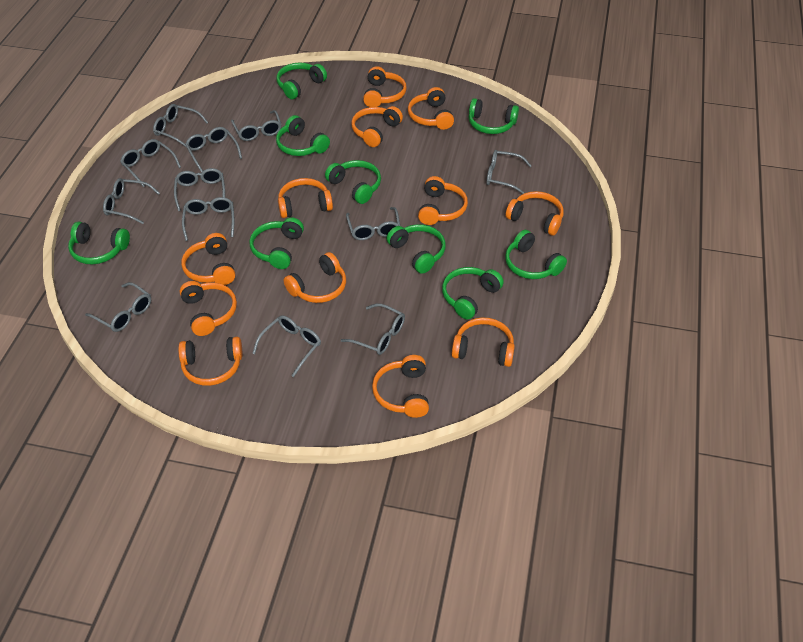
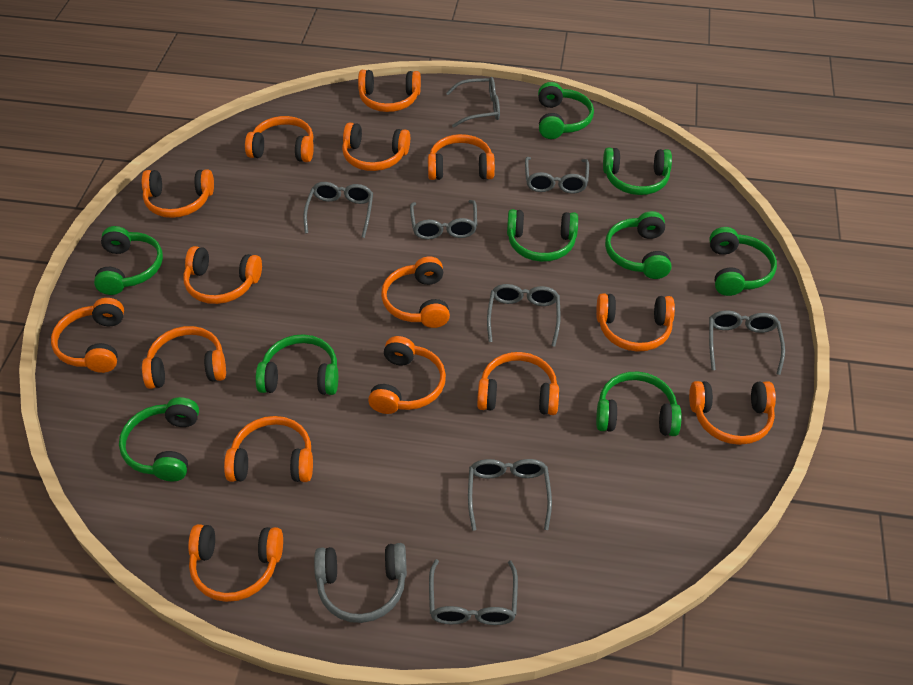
grey glasses: [85,282,151,332] [103,178,160,224] [120,139,181,187] [153,104,208,147] [174,168,225,211] [182,197,235,241] [185,127,242,173] [231,110,282,141] [252,315,321,377] [341,303,405,355] [346,207,400,240] [486,150,532,194] = 12 -> [303,182,373,238] [410,200,477,239] [429,559,518,625] [446,77,500,128] [468,459,552,531] [487,284,561,347] [525,157,589,194] [709,310,785,375] = 8
grey headphones: none = 0 -> [314,543,407,623] = 1
orange headphones: [178,337,242,386] [180,281,237,336] [181,233,235,285] [278,178,333,218] [284,252,346,303] [351,106,403,147] [363,66,407,107] [372,355,429,418] [408,87,454,130] [418,176,468,225] [452,318,515,367] [506,191,564,236] = 12 -> [51,298,124,373] [142,169,214,218] [142,326,226,389] [183,246,262,304] [188,524,283,602] [224,416,313,482] [245,116,314,162] [342,123,410,171] [358,70,421,112] [368,336,446,414] [381,257,450,328] [428,134,495,180] [477,352,559,415] [596,293,675,352] [689,381,776,445] = 15

